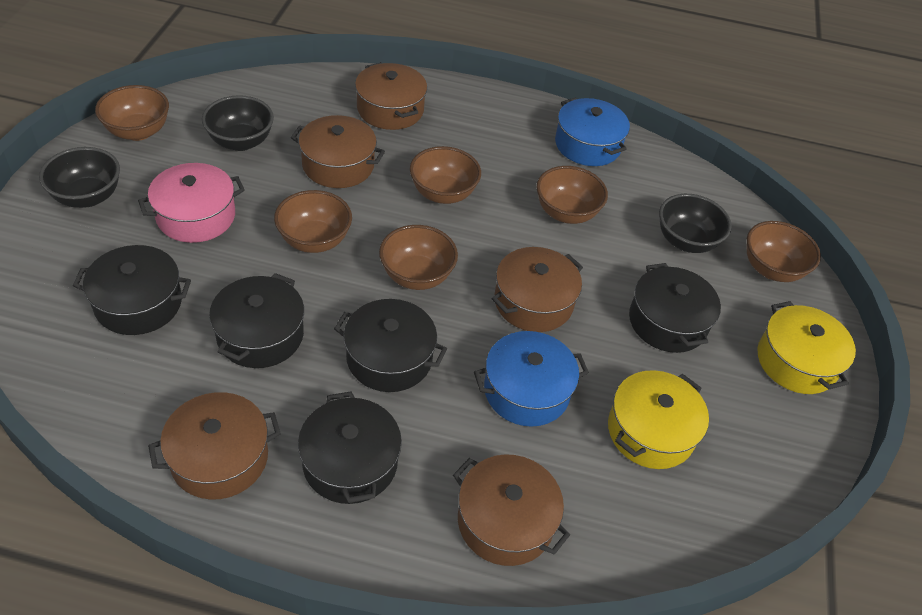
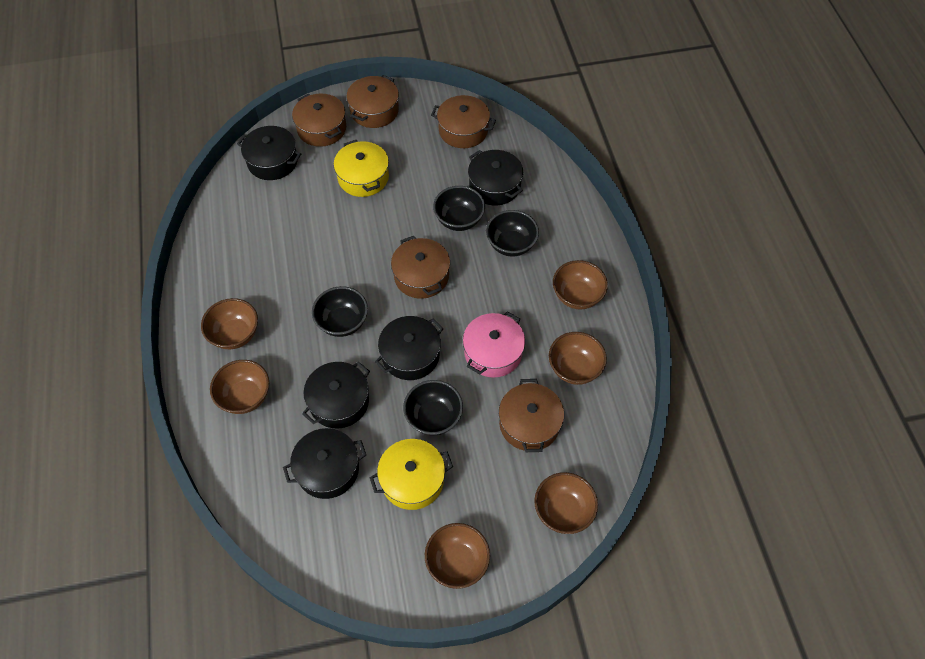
black bowl: [39,147,120,208] [202,95,274,151] [659,194,732,253] = 3 -> [312,286,368,337] [403,380,463,436] [433,186,485,231] [486,210,539,257] = 4
blue pot: [474,331,589,427] [555,97,630,166] = 2 -> none = 0

